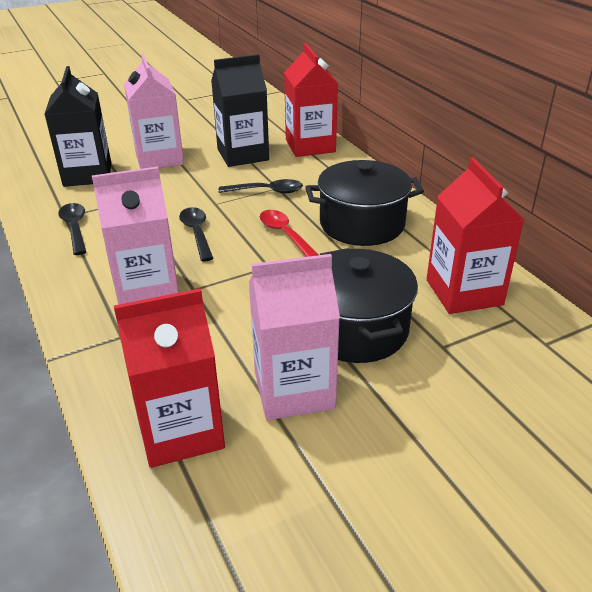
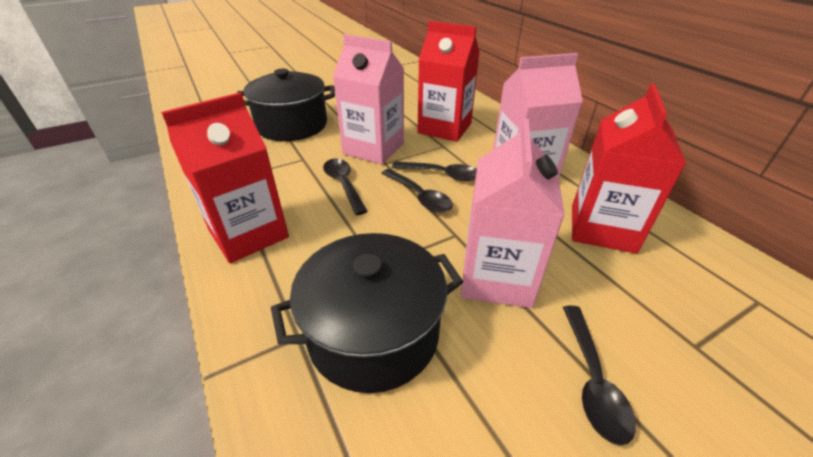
black carton: [45,66,111,187] [211,54,269,167] = 2 -> none = 0
black spoon: [58,203,86,255] [179,207,214,262] [218,179,303,193] = 3 -> [323,159,368,215] [381,169,453,213] [392,162,477,181] [563,306,636,445] = 4
red spoon: [260,210,319,257] = 1 -> none = 0

